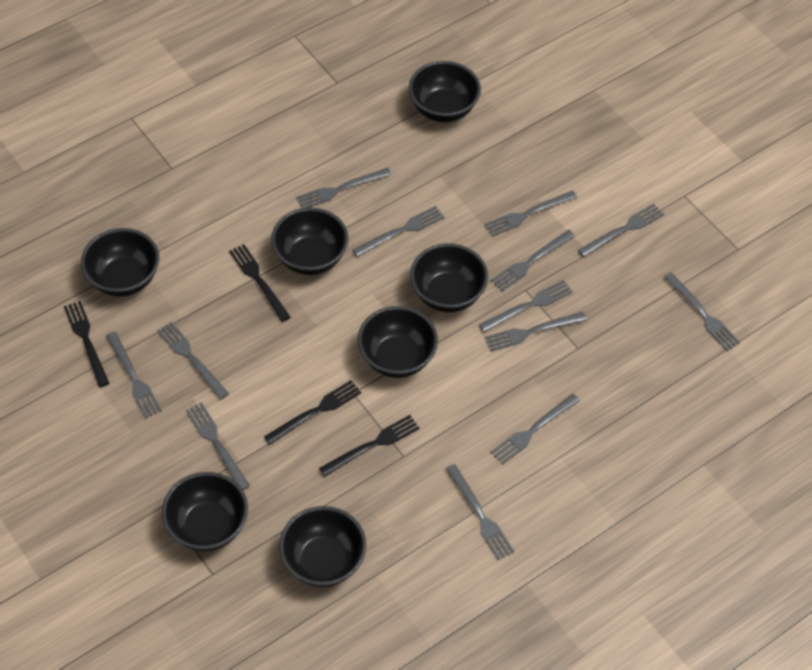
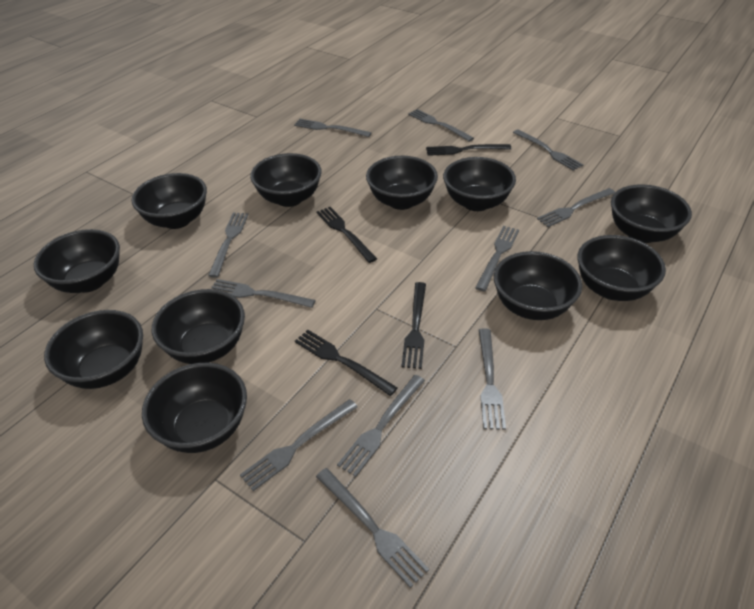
black bowl: [81,228,159,297] [162,472,248,551] [271,208,349,275] [279,506,366,587] [358,306,438,378] [409,61,481,122] [410,243,488,312] = 7 -> [34,229,120,293] [44,310,143,389] [132,173,207,229] [142,363,247,453] [152,289,245,364] [250,153,322,207] [366,156,438,210] [443,157,516,211] [494,251,582,320] [578,235,666,301] [611,184,692,243] = 11
grey fork: [106,331,162,419] [157,322,229,400] [186,402,250,490] [296,168,392,208] [352,206,445,257] [446,464,514,560] [479,280,573,332] [484,191,577,237] [484,312,587,352] [491,230,575,291] [491,394,580,465] [578,204,664,257] [664,272,741,351] = 13 -> [208,213,248,278] [211,279,316,308] [240,399,358,491] [294,119,372,137] [316,468,429,588] [337,375,425,477] [408,109,474,142] [475,226,519,292] [479,328,506,430] [513,129,583,171] [537,188,615,227] = 11

